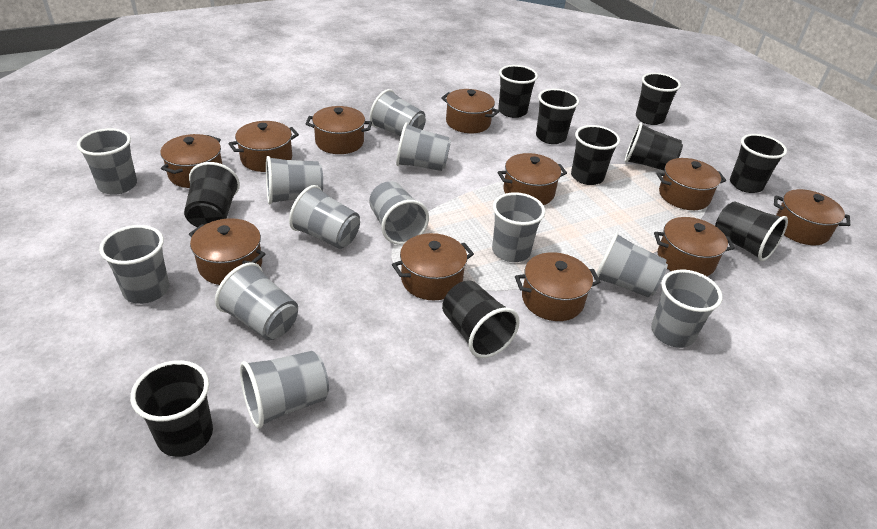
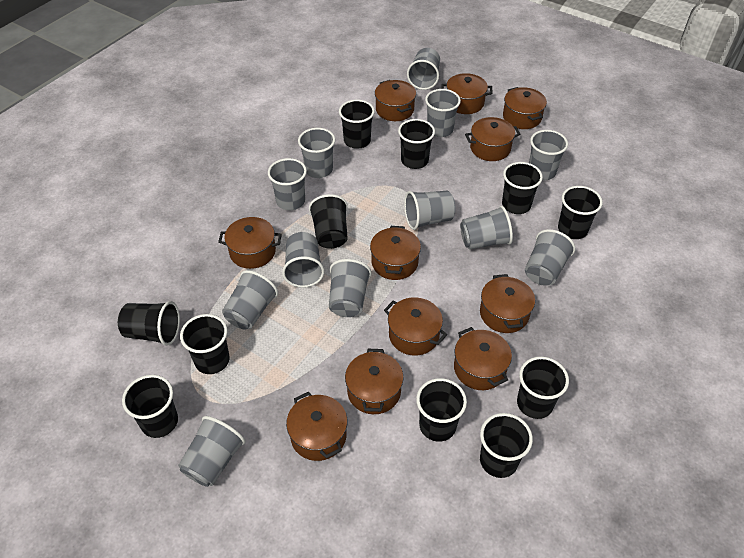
black cup: [130,360,213,457] [184,162,240,227] [442,280,520,358] [498,65,538,118] [536,89,579,144] [571,125,620,185] [625,122,683,171] [636,73,681,125] [715,201,788,261] [730,134,787,193] = 10 -> [118,301,180,346] [122,375,178,438] [180,314,230,374] [309,194,348,249] [339,100,375,149] [398,119,435,169] [416,378,467,442] [480,413,533,478] [502,162,543,214] [517,356,569,419] [558,186,603,239] = 11

